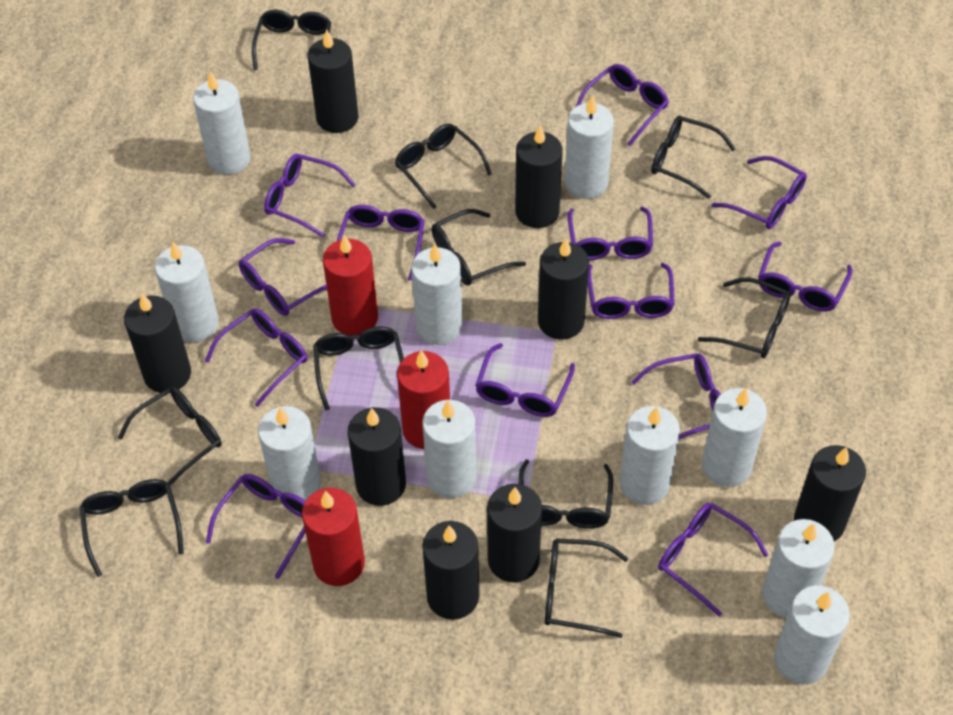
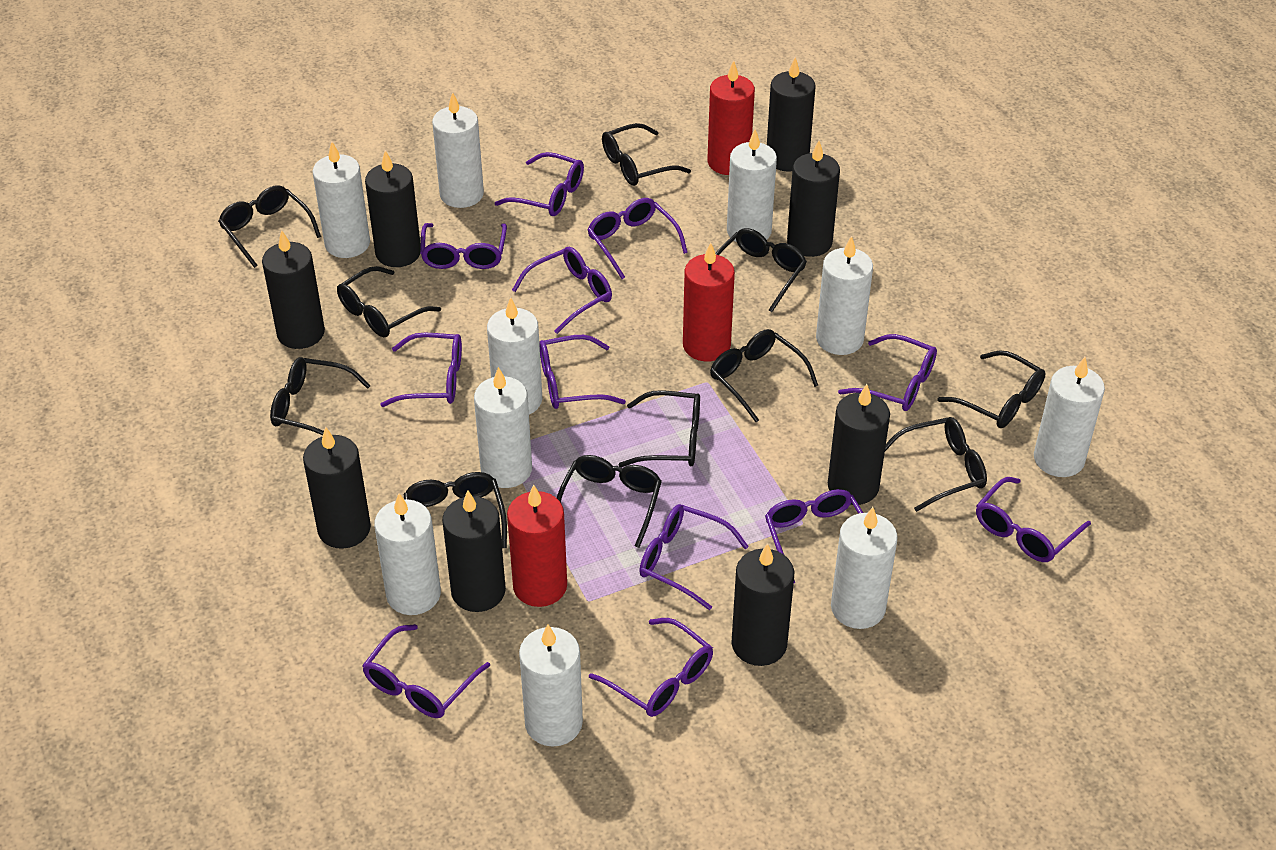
black glasses: [80,479,184,577] [118,386,222,486] [252,10,331,70] [313,326,404,410] [395,123,492,209] [432,209,526,286] [518,459,613,528] [545,538,628,638] [651,116,736,199] [698,278,791,358] = 10 -> [218,185,321,268] [270,357,371,435] [337,266,441,337] [404,472,507,548] [557,455,662,548] [602,123,691,186] [619,390,700,467] [710,329,818,422] [715,228,807,312] [885,417,987,512] [937,350,1045,428] = 11
purple glasses: [205,308,307,407] [206,474,306,579] [239,238,327,316] [264,154,356,238] [337,205,425,281] [475,343,575,417] [568,207,653,260] [576,64,669,146] [588,263,675,319] [631,353,721,439] [658,503,768,616] [712,156,807,229] [758,241,853,312] = 13 -> [362,624,490,718] [380,333,462,407] [420,223,507,269] [495,152,584,216] [512,247,612,334] [539,335,626,409] [587,198,688,279] [589,618,713,717] [639,504,749,610] [765,489,863,583] [838,334,937,411] [976,477,1091,562] = 12

